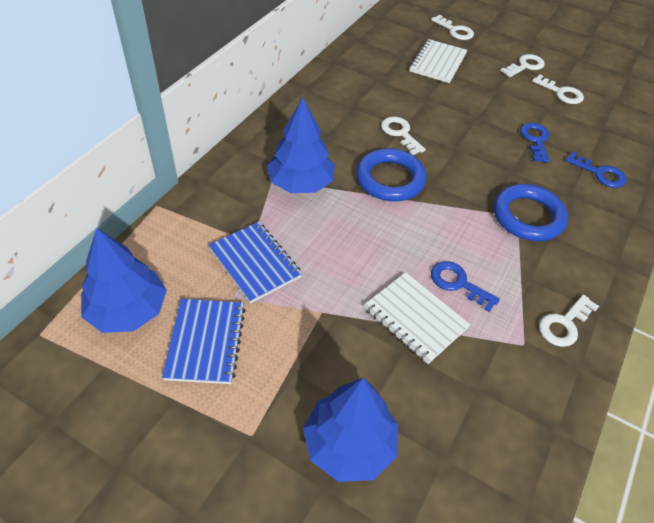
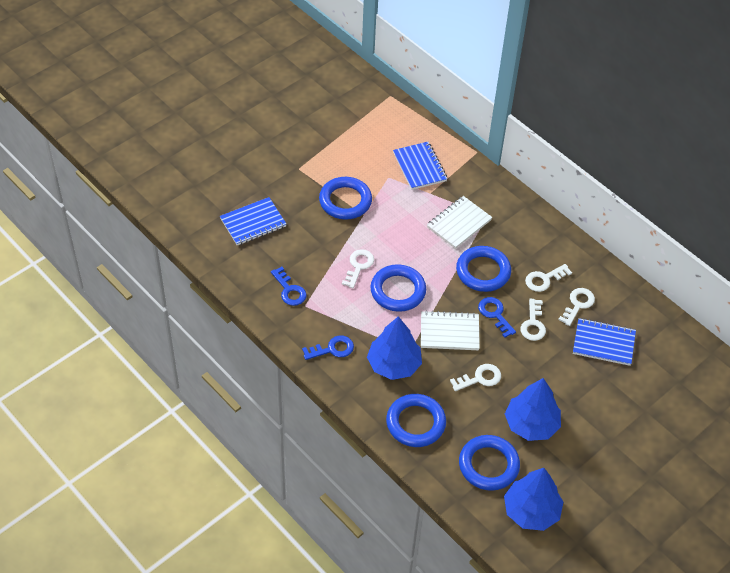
blue notebook: [162,299,246,384] [208,222,302,304] = 2 -> [220,197,286,246] [393,142,447,190] [573,318,636,366] = 3
blue ring: [356,148,427,201] [494,184,568,241] = 2 -> [319,177,372,220] [370,264,426,312] [386,394,446,447] [456,246,511,292] [459,435,520,491] = 5

